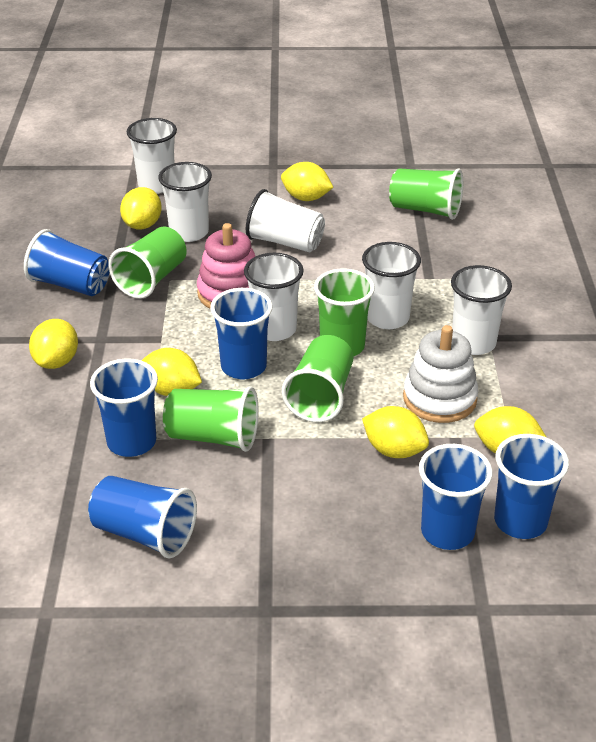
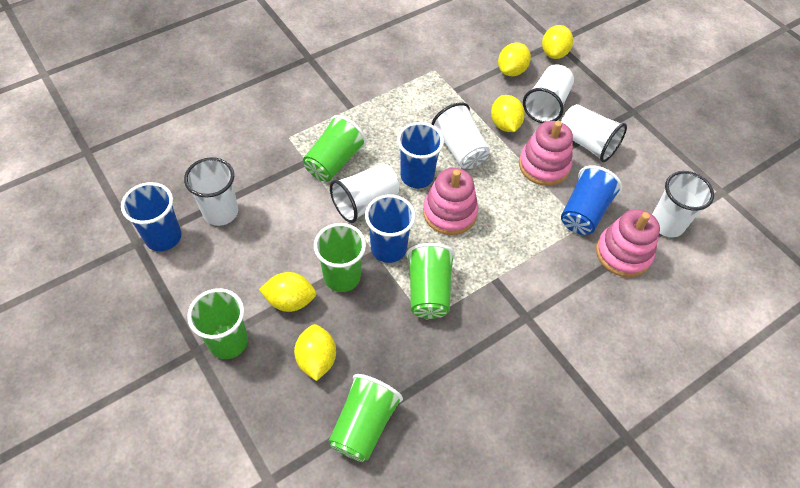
blue cup: [24,229,109,296] [88,476,197,558] [90,358,158,457] [210,288,273,379] [419,444,493,550] [494,434,569,539] = 6 -> [121,182,181,251] [365,194,415,263] [397,122,444,188] [561,165,622,235] = 4
pink stacking toy: [197,223,255,308] = 1 -> [423,168,478,235] [519,121,573,186] [596,209,660,277] = 3
white stacking toy: [403,325,479,423] = 1 -> none = 0
yellow lemon: [29,319,78,369] [120,187,162,230] [142,348,202,396] [281,162,333,201] [362,406,429,458] [474,406,547,454] = 6 -> [259,272,316,312] [294,324,336,381] [491,95,525,132] [498,43,531,76] [542,25,573,59] = 5

